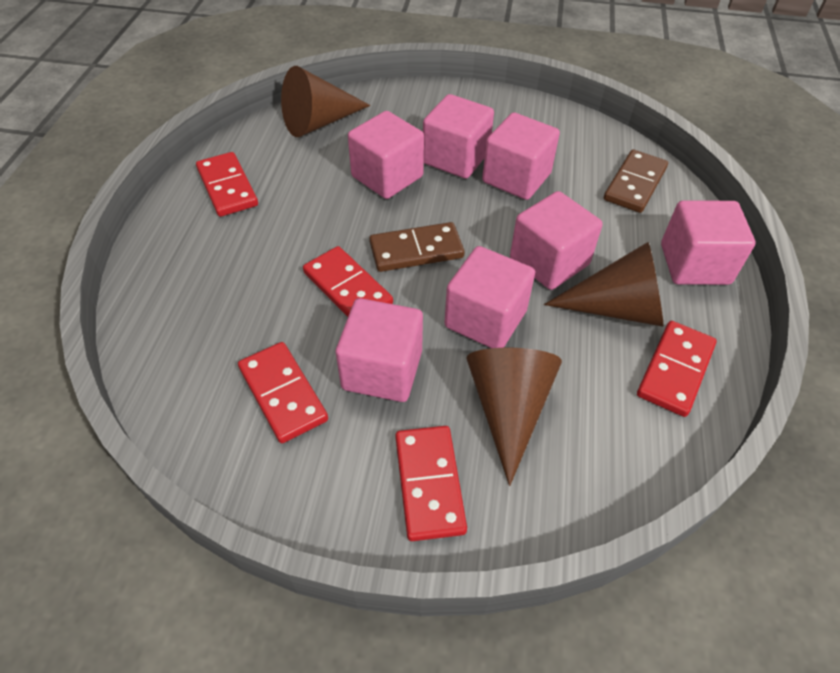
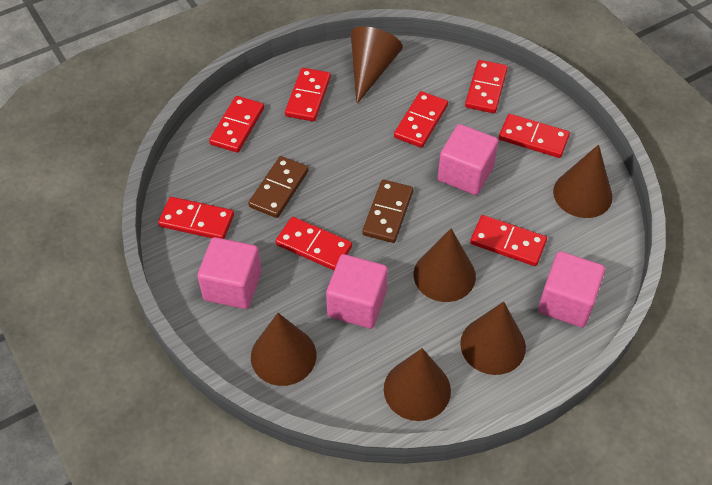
brown cone: [281,66,370,137] [466,348,562,486] [544,242,663,327] = 3 -> [251,313,316,386] [351,26,403,104] [384,348,451,421] [414,228,476,302] [460,302,526,375] [553,144,613,218] = 6
pink cube: [336,298,423,402] [348,111,424,199] [423,94,494,179] [444,246,535,348] [482,112,560,200] [510,191,603,290] [661,200,756,285] = 7 -> [197,237,262,309] [326,254,388,329] [438,124,499,195] [538,251,605,327] = 4
red domino: [196,152,258,217] [238,342,328,443] [303,246,393,317] [395,426,467,541] [637,321,717,417] = 5 -> [158,197,234,239] [209,96,264,153] [275,217,352,270] [285,68,331,121] [394,91,448,148] [465,60,508,113] [470,215,547,266] [499,114,570,158] = 8

